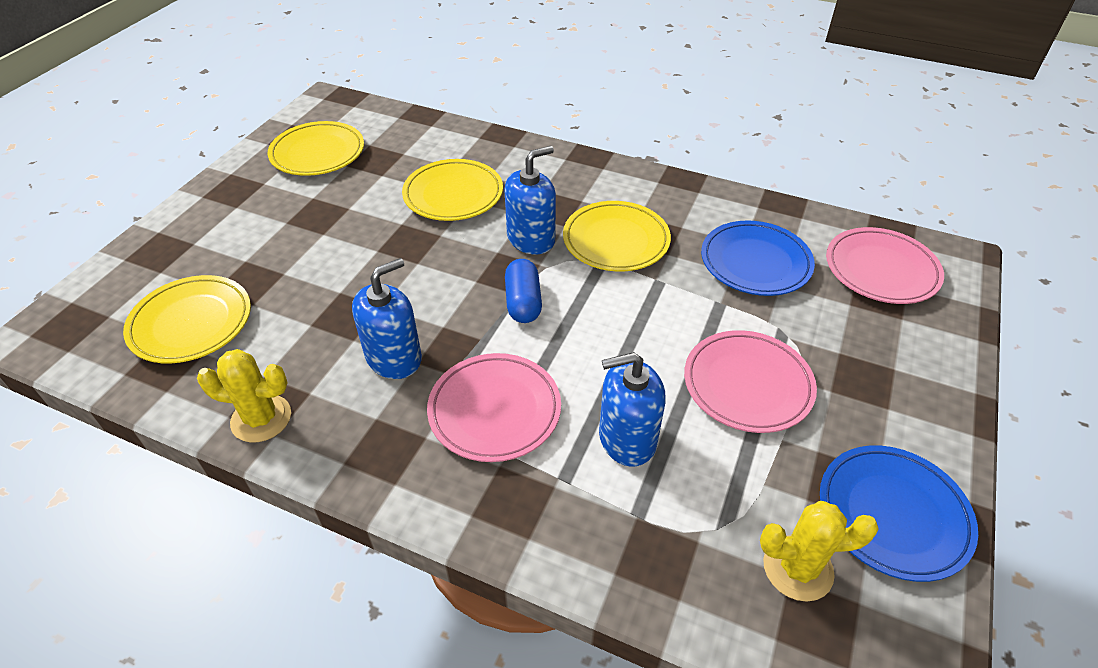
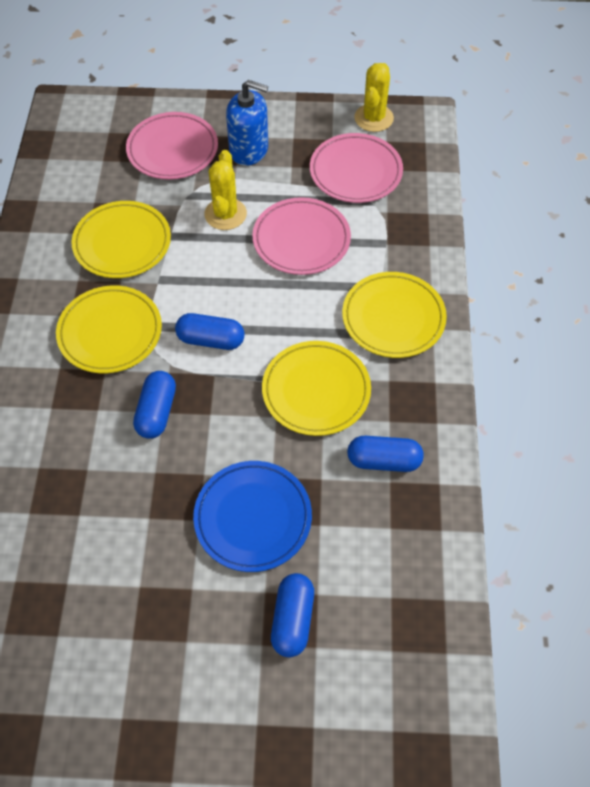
blue capsule: [505,259,542,323] = 1 -> [133,371,176,439] [175,313,245,350] [271,573,314,657] [347,436,424,472] = 4
blue plate: [701,220,815,296] [820,445,978,582] = 2 -> [193,461,312,572] = 1
blue soap dispenser: [352,258,422,379] [504,146,556,255] [599,352,666,467] = 3 -> [226,80,268,166] = 1

